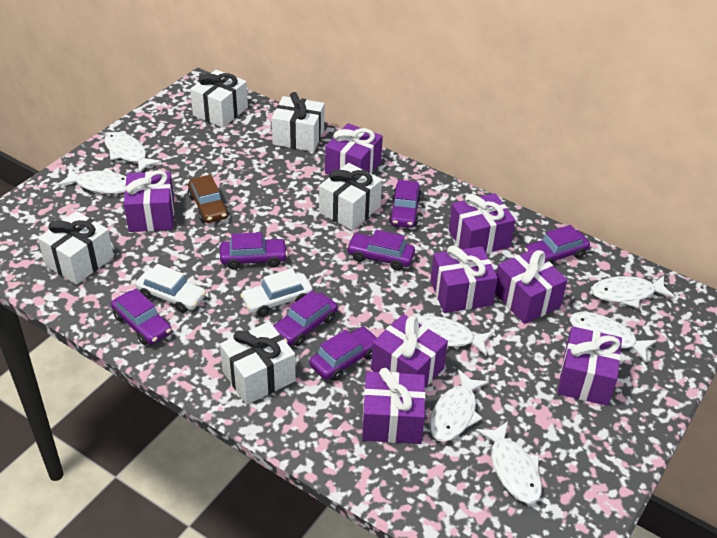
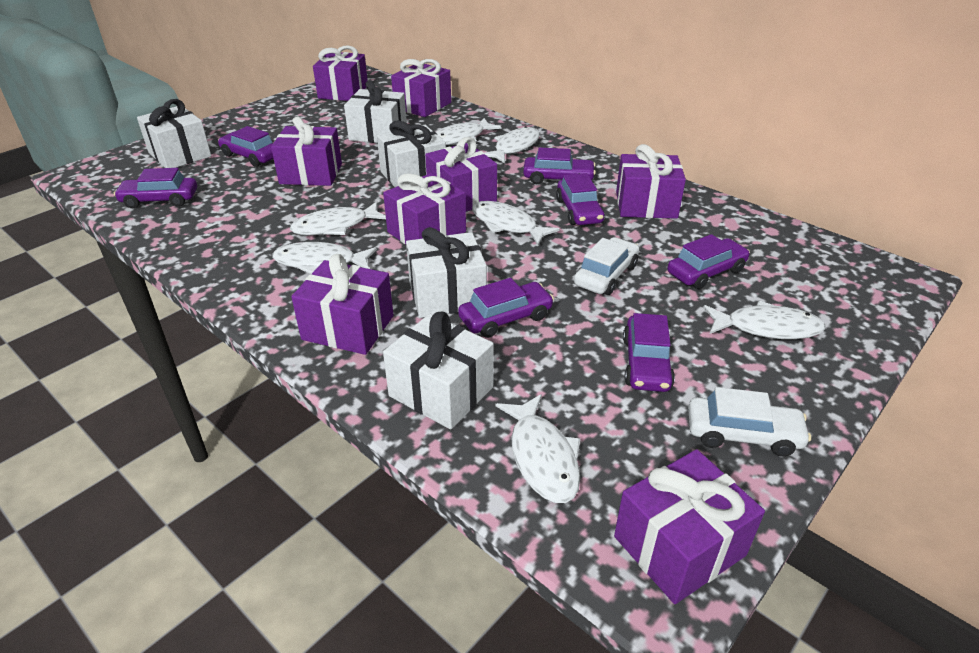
brown car: [188,174,229,223] = 1 -> none = 0

